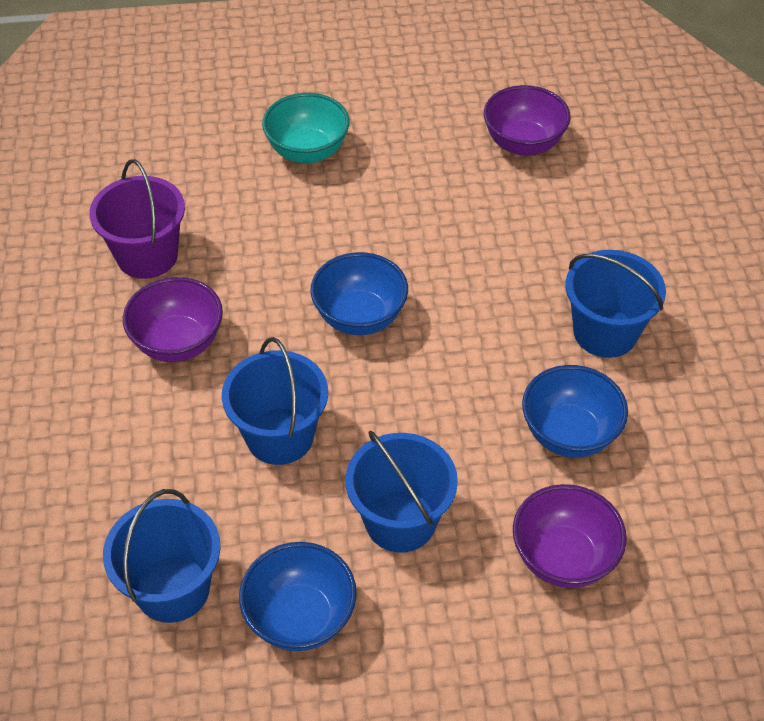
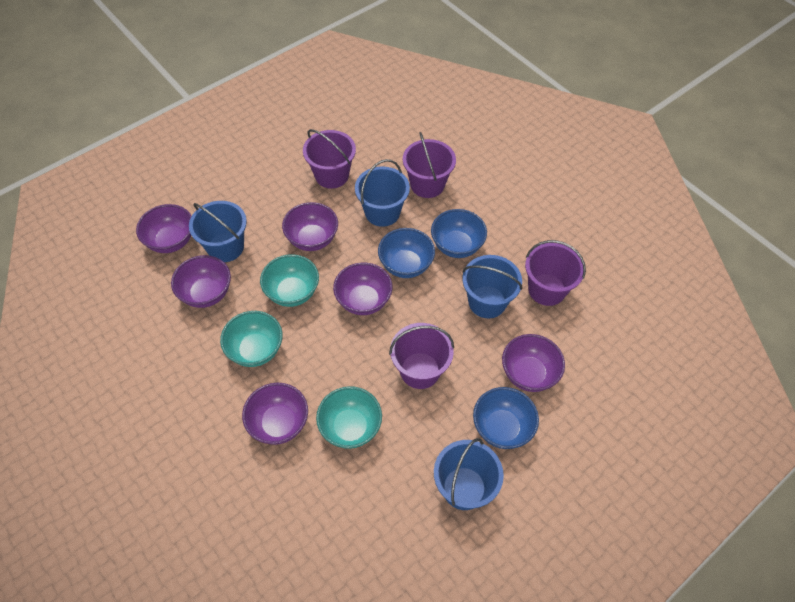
purple bowl: [123,277,223,362] [484,85,571,156] [513,484,627,588] = 3 -> [136,204,191,253] [171,255,231,308] [242,383,308,445] [282,202,338,251] [333,263,392,315] [502,334,565,392] = 6
purple bucket: [89,159,185,279] = 1 -> [303,129,356,189] [389,323,454,389] [403,132,456,198] [525,240,586,306] = 4
turquoise bowl: [262,93,350,163] = 1 -> [220,311,283,367] [260,254,319,307] [316,386,382,449] = 3

